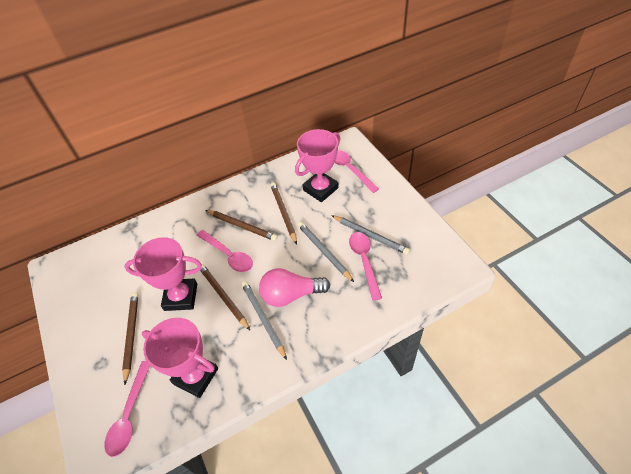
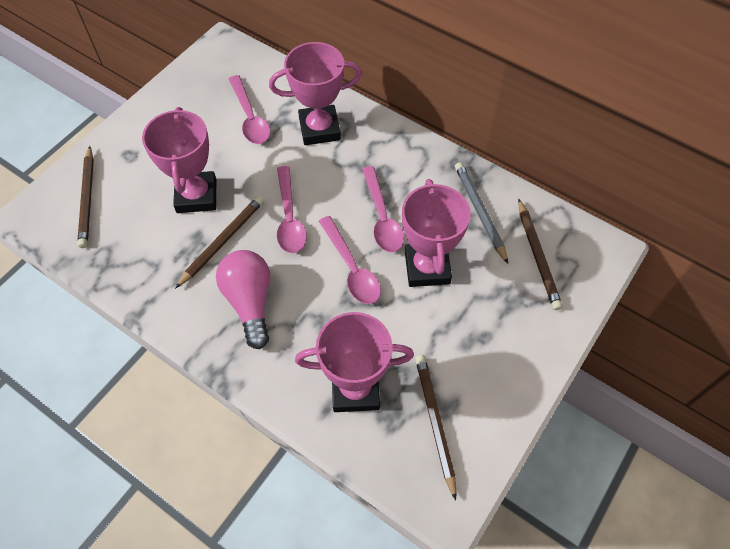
grey pencil: [241,281,287,360] [298,222,354,282] [331,215,410,255] = 3 -> [455,162,508,264] = 1
pink trophy: [124,237,202,311] [142,318,218,398] [295,129,340,202] = 3 -> [142,107,216,213] [269,42,362,145] [295,312,414,412] [402,179,471,287] = 4

